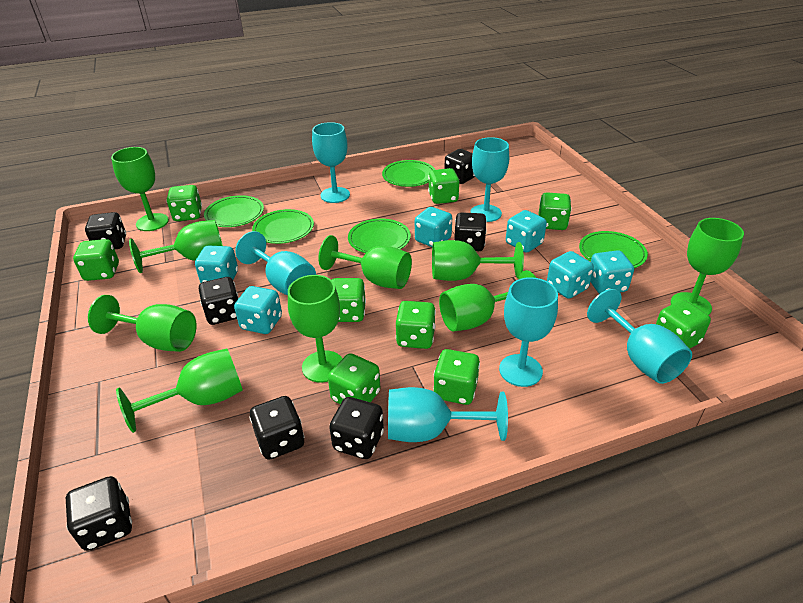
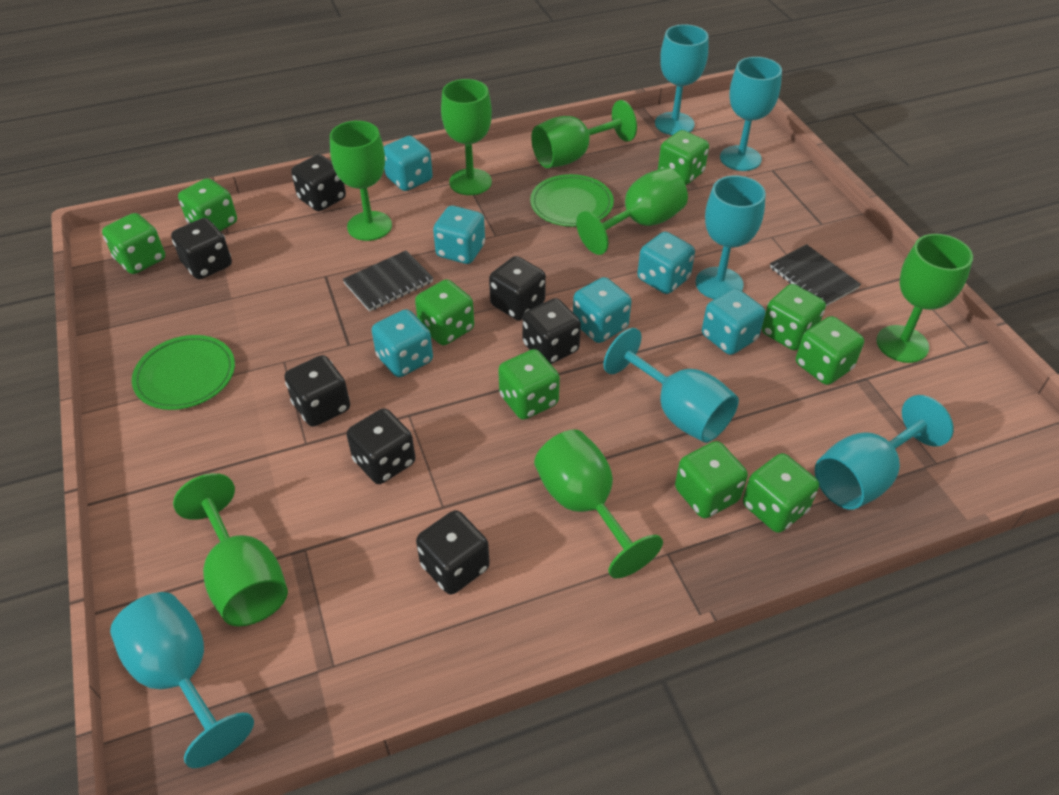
black notebook: none = 0 -> [343,251,433,312] [770,244,861,306] = 2
green goblet: [88,295,196,352] [111,147,169,231] [116,349,243,433] [129,220,223,273] [288,275,343,383] [319,235,412,289] [432,240,524,281] [439,270,536,332] [671,218,744,315] = 9 -> [173,473,288,626] [330,121,392,241] [441,79,492,195] [531,100,637,168] [534,429,663,578] [576,167,688,255] [876,234,973,363] = 7
green plate: [204,195,264,227] [252,209,314,244] [348,218,411,253] [382,160,435,187] [579,231,648,268] = 5 -> [132,335,235,410] [530,174,614,227] = 2

